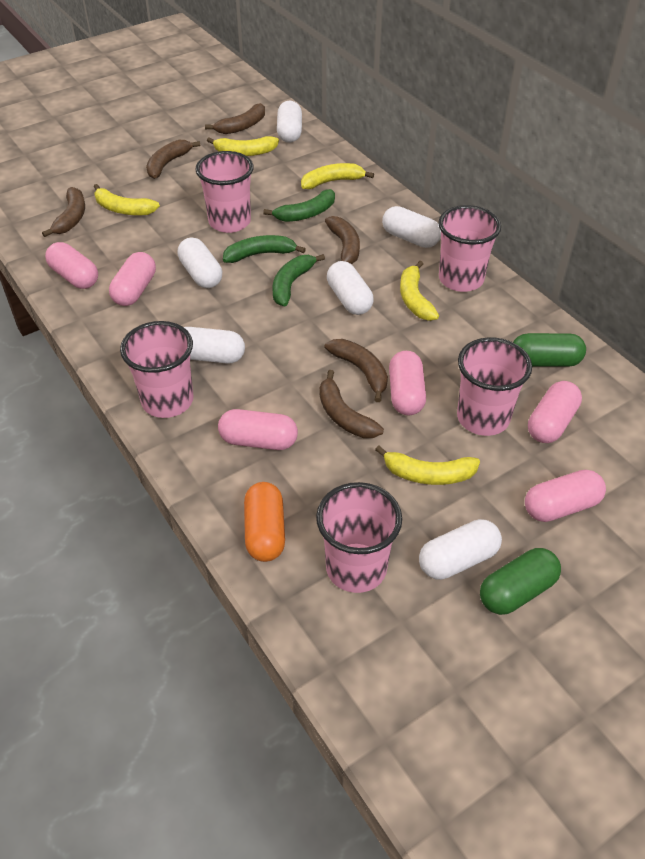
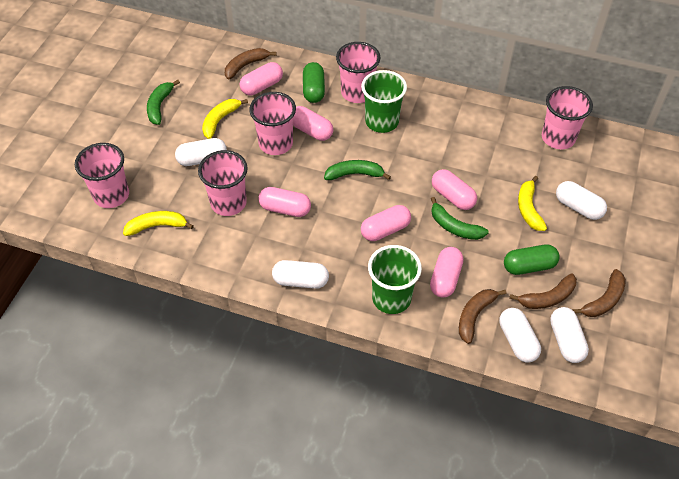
brown banana: [42,187,85,237] [146,140,200,179] [205,103,265,134] [319,370,384,438] [325,216,360,264] [325,339,388,402] = 6 -> [225,48,277,80] [459,289,507,344] [509,273,577,309] [572,269,626,317] = 4
green cup: none = 0 -> [361,70,407,133] [368,245,422,314] = 2
orange capsule: [244,482,285,562] = 1 -> none = 0
white capsule: [177,238,222,288] [184,327,245,364] [277,101,302,143] [327,261,374,315] [382,206,441,248] [419,519,502,580] = 6 -> [175,138,227,166] [272,260,329,289] [499,308,541,363] [550,307,589,363] [556,181,607,220] = 5
yellow banana: [94,184,160,215] [207,136,279,156] [301,163,374,189] [375,446,480,485] [400,261,439,321] = 5 -> [123,211,194,236] [202,99,248,139] [518,176,547,231] = 3

